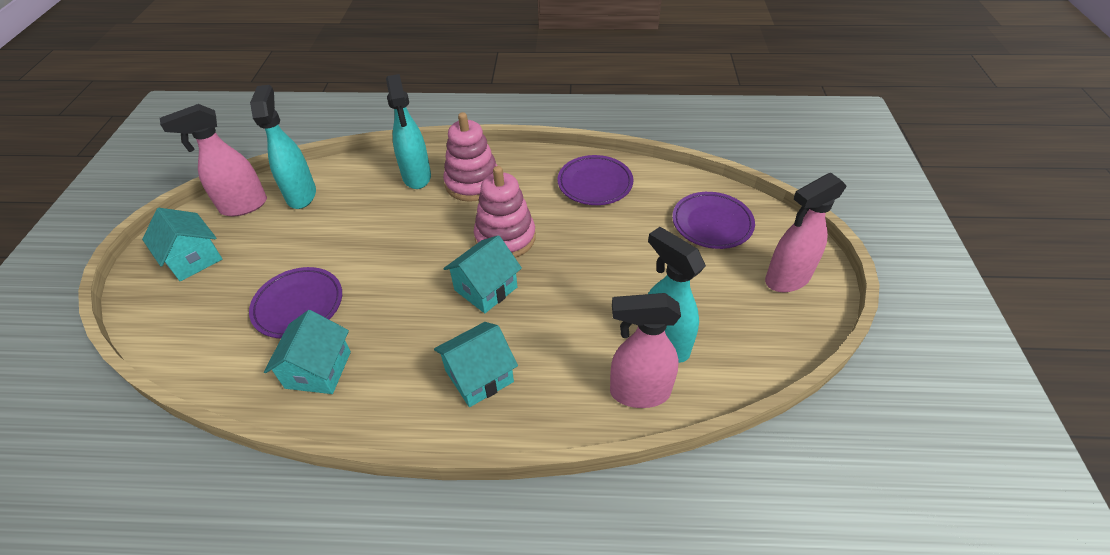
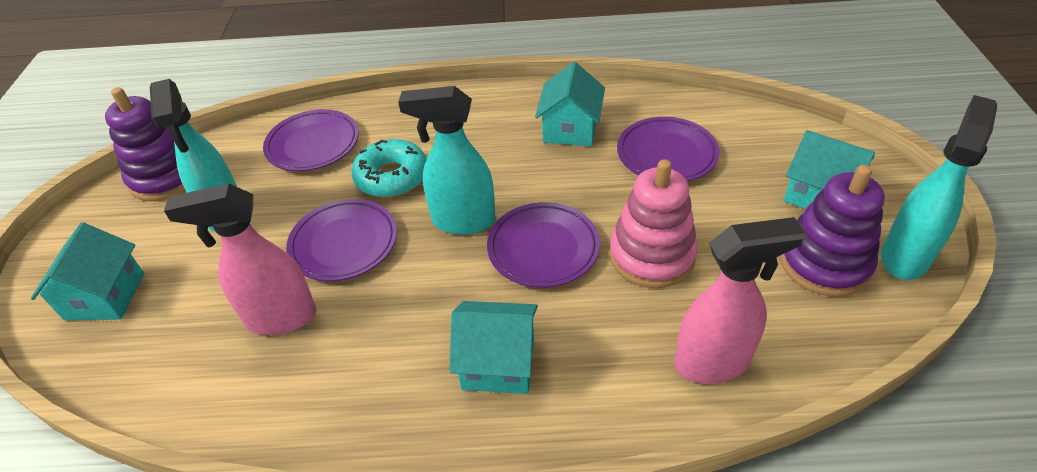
pink spray bottle: [160,104,267,216] [610,293,681,408] [765,173,847,292] = 3 -> [164,183,316,335] [674,217,806,384] = 2
pink stacking toy: [443,112,498,202] [474,166,536,258] = 2 -> [609,159,698,288] = 1
purple plate: [249,267,342,338] [557,155,633,205] [672,192,755,249] = 3 -> [263,109,359,171] [286,199,397,281] [487,202,600,288] [617,117,719,182] = 4
purple stacking toy: none = 0 -> [105,87,186,201] [780,165,885,297] = 2
turquoise donut: none = 0 -> [351,139,427,197] = 1

